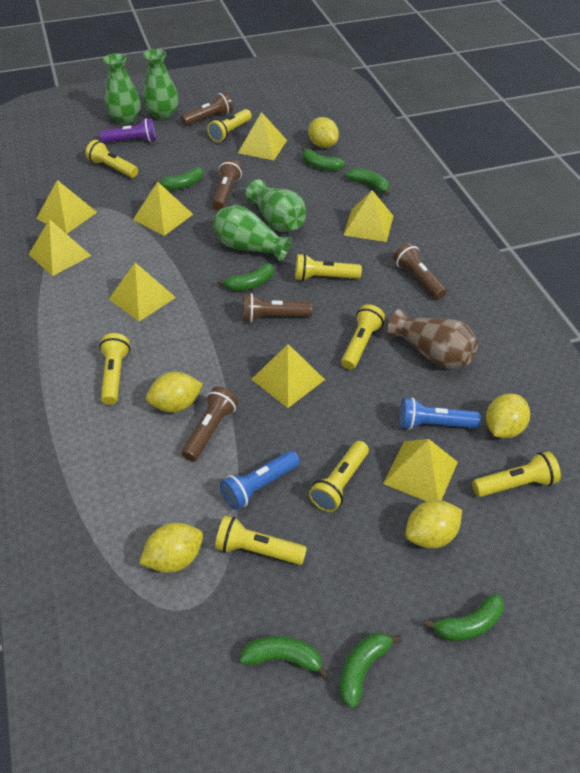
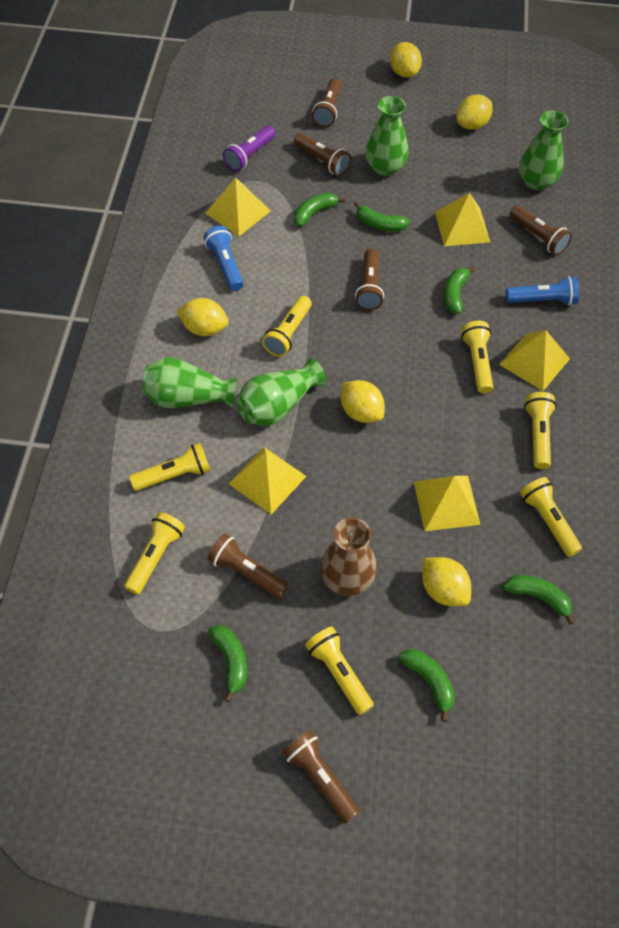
brown flashlight: [181,92,233,126] [182,387,238,461] [212,159,242,210] [243,293,312,322] [393,243,447,299] = 5 -> [207,533,289,598] [282,730,360,823] [294,133,351,176] [312,78,342,128] [355,249,384,310] [510,205,572,255] = 6
green banana: [153,167,204,190] [217,263,274,291] [239,636,329,679] [301,147,345,171] [340,632,402,708] [346,168,389,196] [424,593,504,641] = 7 -> [208,625,247,702] [294,193,345,227] [354,201,410,231] [399,649,455,722] [444,266,475,314] [503,575,575,625] = 6
yellow flashlight: [85,140,138,178] [99,333,130,405] [207,109,252,142] [215,516,307,565] [295,254,362,281] [309,441,369,513] [341,304,385,370] [472,451,561,497] = 8 -> [124,512,185,595] [129,443,211,491] [262,296,312,357] [305,627,374,715] [461,321,493,393] [520,477,582,557] [524,392,556,469] = 7
yellow pyramid: [28,219,91,276] [36,180,97,234] [109,263,176,322] [133,182,193,236] [238,112,287,160] [252,344,325,408] [343,190,393,242] [383,439,458,501] = 8 -> [205,178,271,236] [228,447,306,514] [414,476,480,531] [435,193,490,246] [499,330,570,391] = 5

